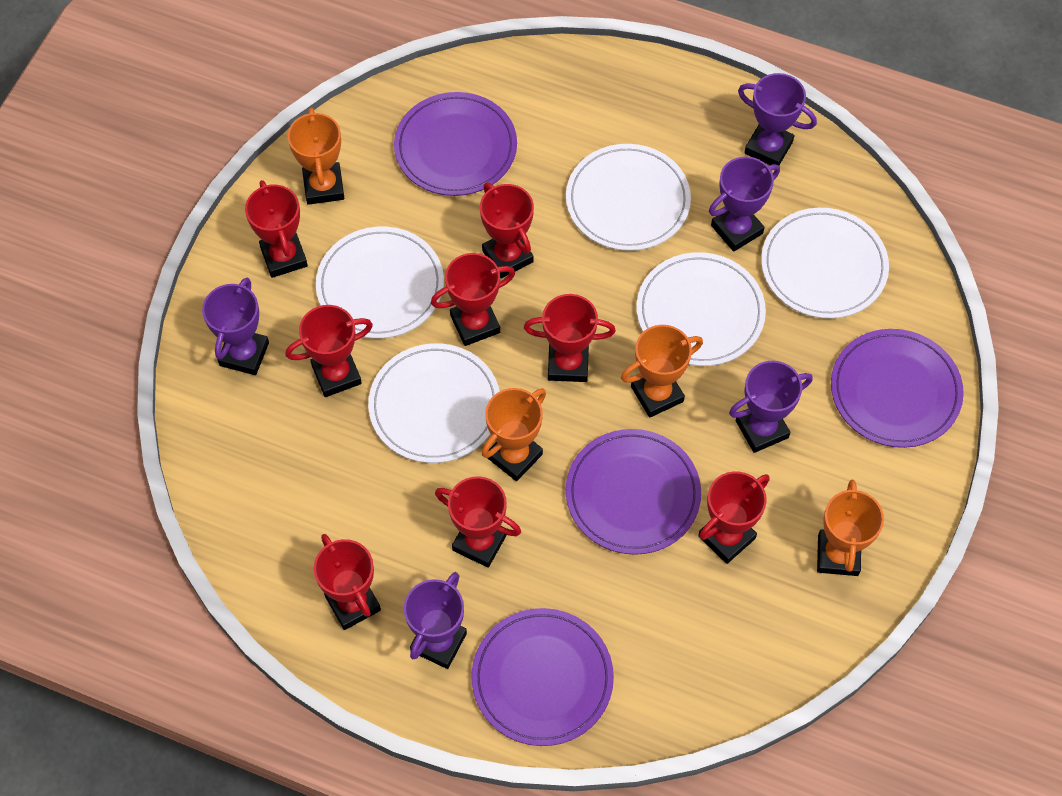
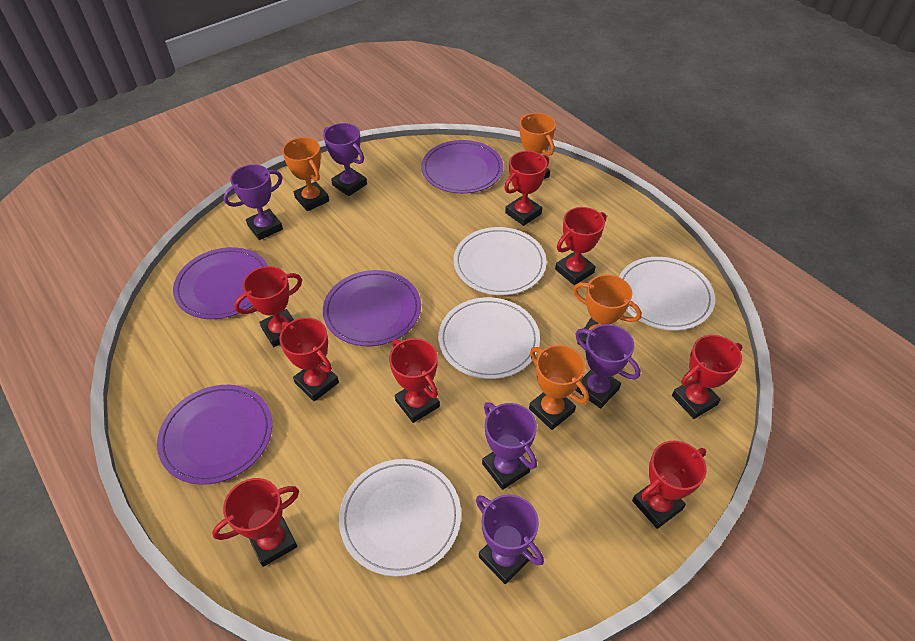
white plate: [316,227,444,339] [368,343,500,463] [566,144,691,251] [636,252,766,366] [761,208,889,319] = 5 -> [339,459,461,577] [438,297,540,379] [454,227,547,295] [619,257,715,331] = 4

